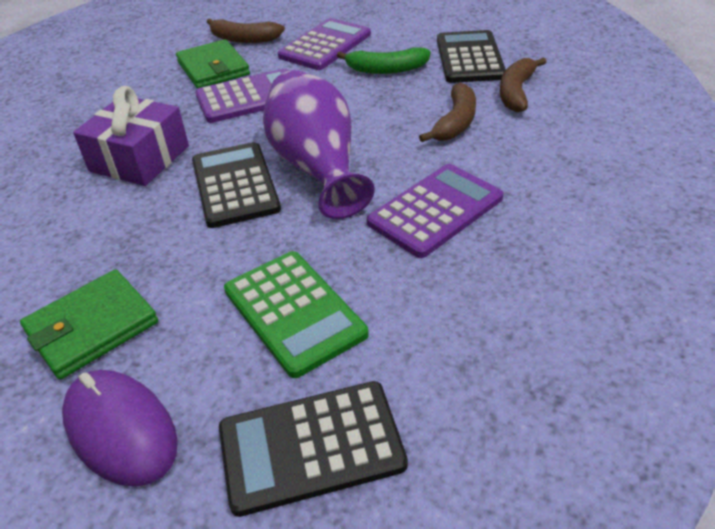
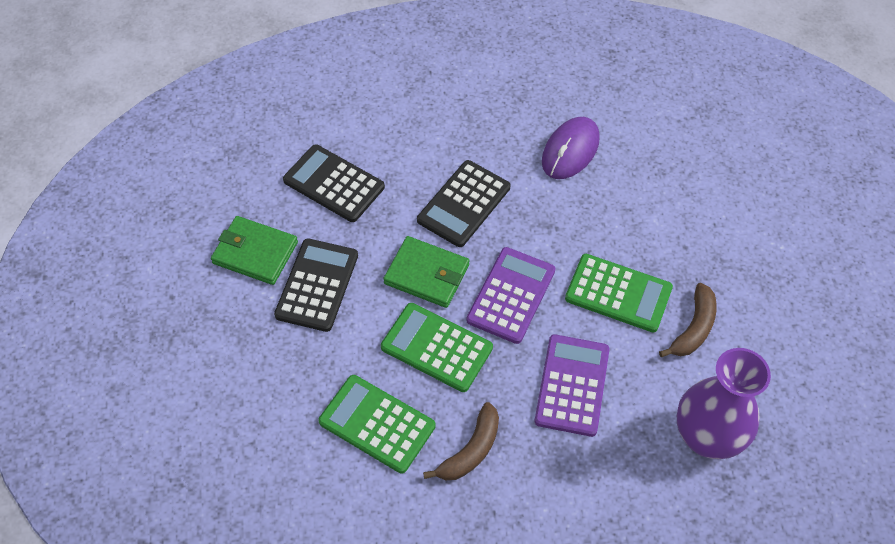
brown banana: [207,19,285,43] [419,83,476,142] [500,58,546,112] = 3 -> [423,402,499,480] [659,283,717,357] = 2
green banana: [337,47,431,74] = 1 -> none = 0
green calculator: [224,251,369,378] = 1 -> [318,375,435,473] [381,303,493,392] [565,254,673,332] = 3
purple calculator: [195,68,289,123] [278,18,371,70] [367,164,503,258] = 3 -> [466,247,555,344] [534,334,610,437] = 2
purple gift: [73,86,189,186] = 1 -> none = 0

